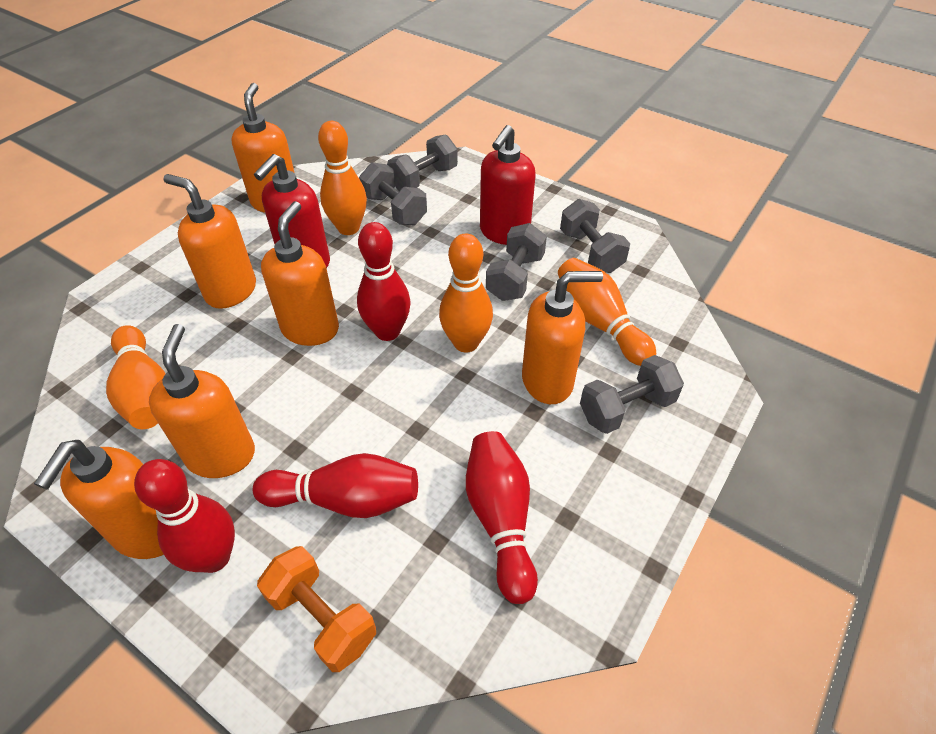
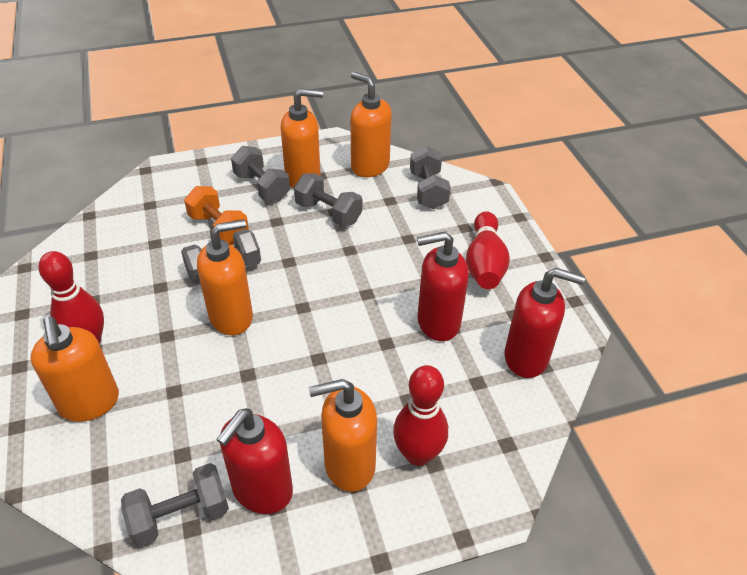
orange bowling pin: [106,325,166,429] [318,121,367,235] [439,234,493,353] [558,258,656,366] = 4 -> none = 0
orange soap dispenser: [34,440,164,559] [149,324,255,478] [164,174,256,309] [231,83,295,212] [261,201,339,346] [522,271,603,404] = 6 -> [31,317,119,422] [197,219,253,335] [281,88,323,188] [309,379,377,492] [350,72,392,177] = 5
red bowling pin: [134,459,235,573] [253,453,418,518] [357,222,410,341] [466,431,538,604] = 4 -> [39,251,104,344] [393,365,448,466] [466,211,510,289] = 3
red soap dispenser: [254,154,330,268] [480,125,536,245] = 2 -> [216,408,293,514] [417,232,469,341] [505,268,585,378] = 3

